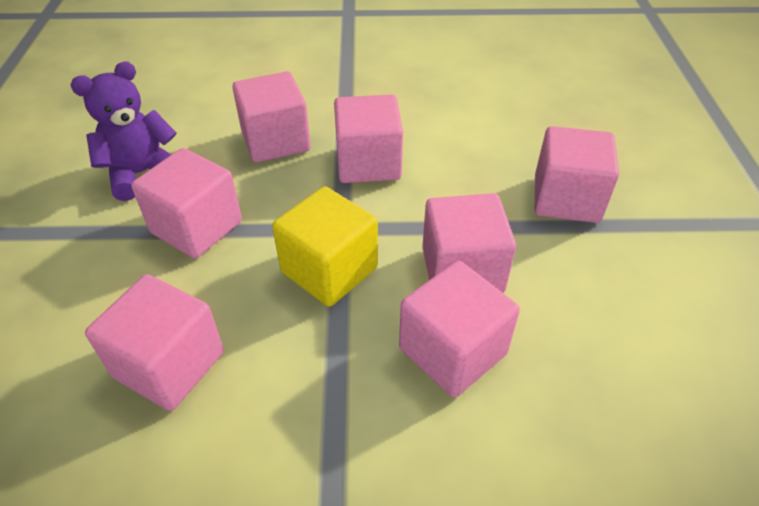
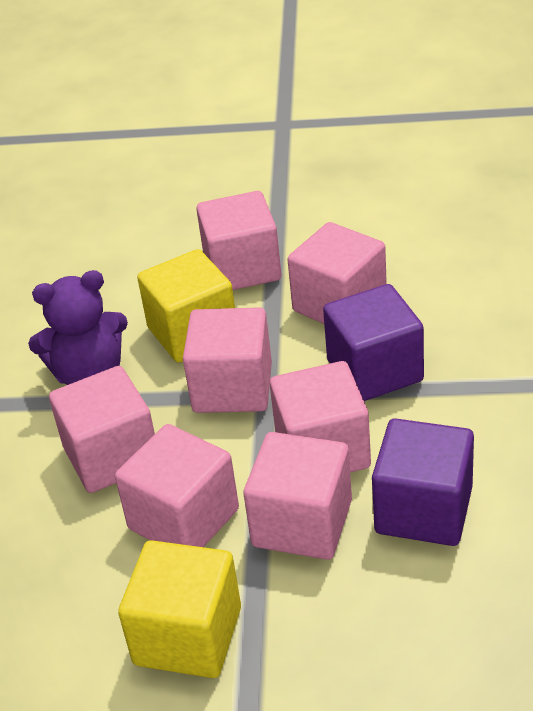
purple cube: none = 0 -> [323,284,424,401] [372,418,474,546] = 2
yellow cube: [272,186,378,307] = 1 -> [118,540,241,678] [137,249,235,363] = 2

